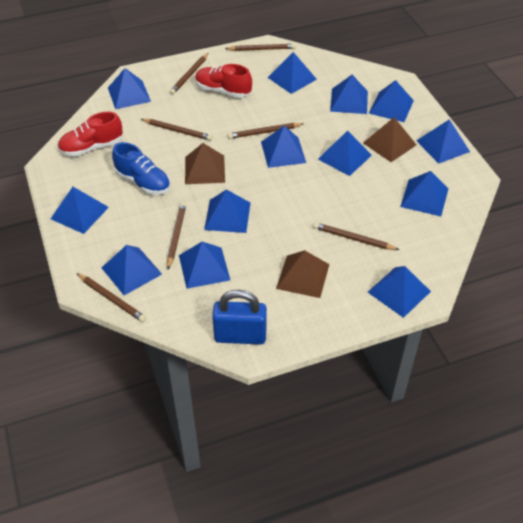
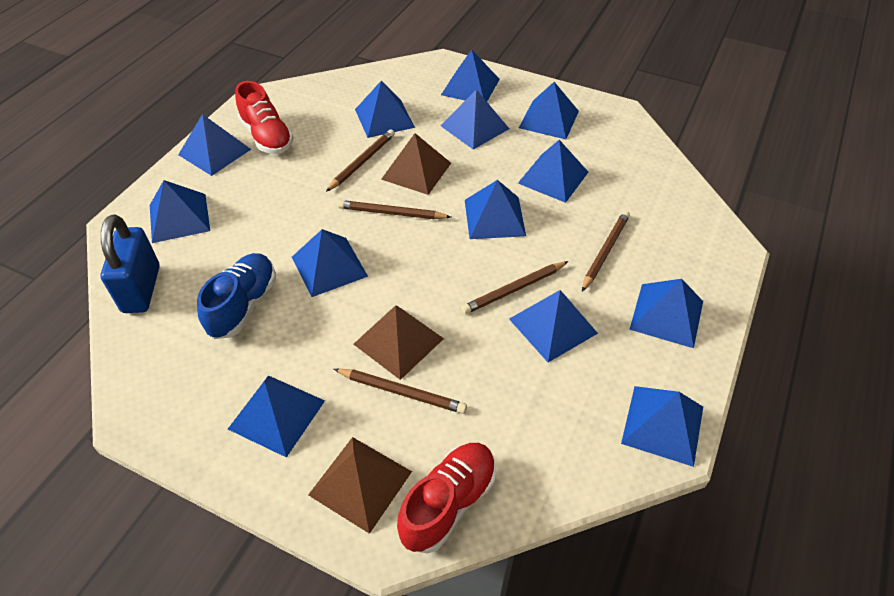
brown pencil: [77,273,146,322] [141,119,212,141] [167,202,186,269] [170,53,208,95] [225,43,296,51] [228,123,303,139] [313,222,399,250] = 7 -> [326,129,395,192] [334,369,467,414] [337,200,451,219] [461,261,569,314] [582,211,630,292] = 5

